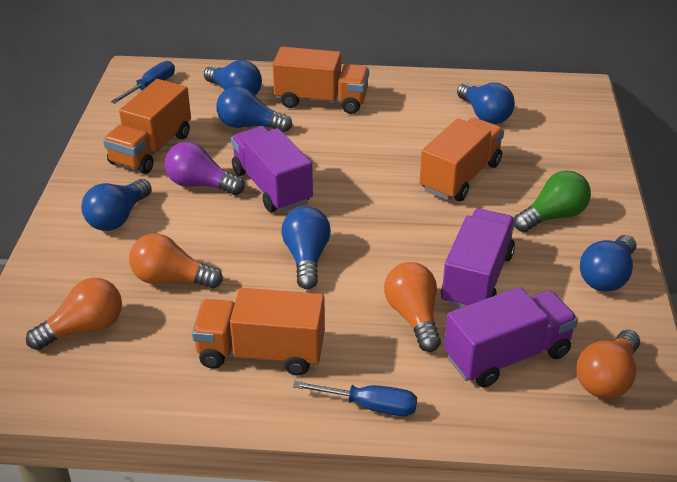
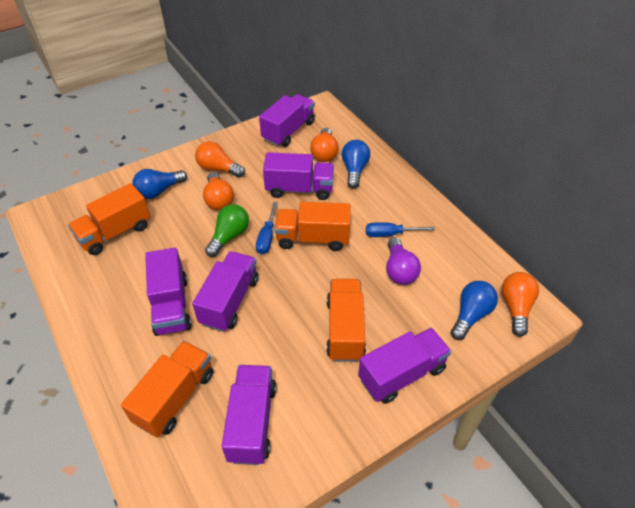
blue light bulb: [81,179,152,231] [204,60,262,95] [216,86,292,132] [281,206,331,289] [457,83,515,124] [580,235,636,292] = 6 -> [133,169,187,199] [342,140,370,189] [451,281,498,340] = 3
purple truck: [231,126,313,212] [441,209,515,308] [444,287,578,387] = 3 -> [145,248,192,336] [192,251,259,332] [222,365,277,465] [259,94,315,147] [263,152,334,200] [358,328,451,404] = 6

